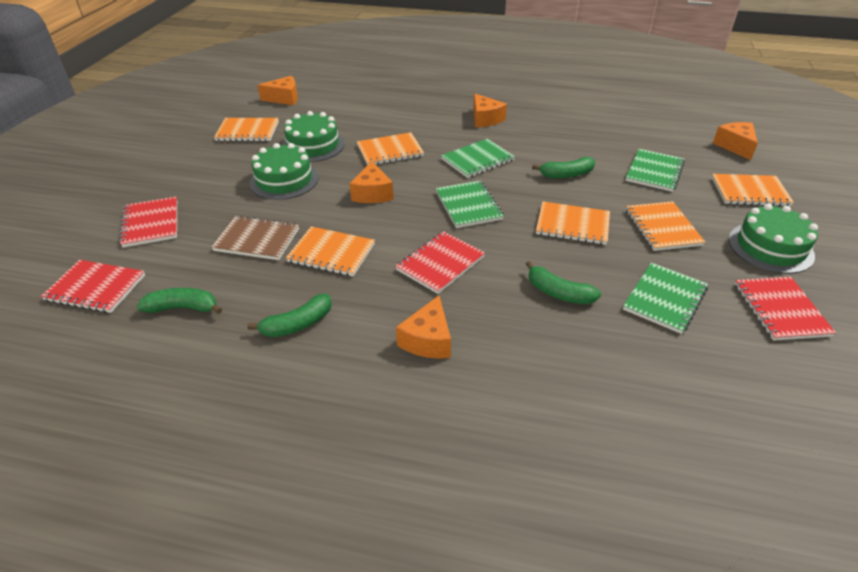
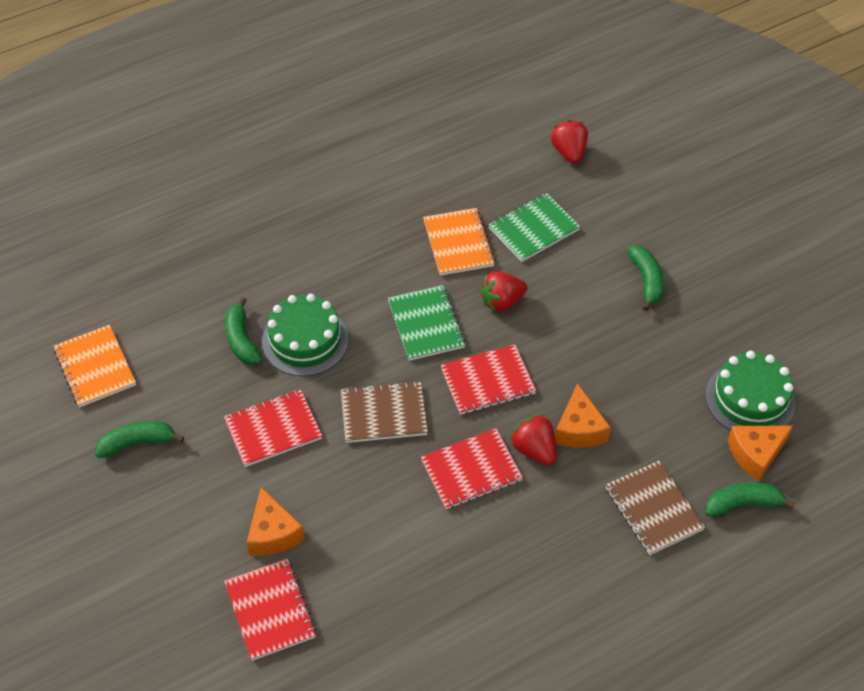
brown notebook: [211,216,299,260] = 1 -> [341,381,428,443] [606,460,705,555] = 2
green cake: [249,143,319,200] [282,111,345,162] [729,204,818,274] = 3 -> [262,294,348,377] [706,350,796,431] = 2
green notebook: [436,180,504,228] [441,139,515,178] [623,263,708,334] [626,149,685,192] = 4 -> [388,285,466,361] [489,193,581,262] = 2
orange cheese: [257,76,298,105] [349,161,394,203] [396,296,451,358] [473,93,507,127] [713,122,758,160] = 5 -> [247,487,305,556] [555,383,611,448] [728,426,793,481] = 3
orange notebook: [214,118,279,141] [286,226,375,276] [357,132,424,165] [536,202,610,245] [626,201,705,251] [712,174,794,206] = 6 -> [53,325,136,407] [423,208,495,276] = 2
red strawberry: none = 0 -> [480,271,527,312] [510,414,556,465] [551,120,588,164] = 3

